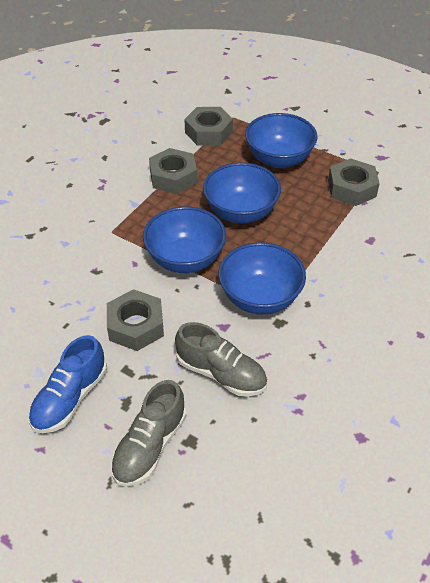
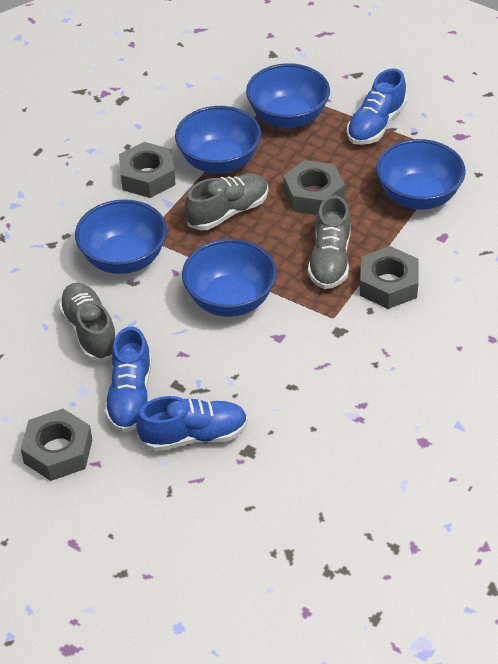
blue bowl: [143,207,226,273] [203,163,281,223] [218,242,306,315] [245,113,318,168] = 4 -> [75,199,167,274] [175,106,261,174] [182,239,277,317] [246,63,330,129] [376,139,466,210] = 5
blue shoe: [29,335,107,433] = 1 -> [105,326,151,432] [136,396,248,451] [347,68,407,145] = 3
grey shoe: [110,380,187,487] [175,322,267,397] = 2 -> [58,283,116,361] [185,173,268,230] [308,195,351,289] = 3

